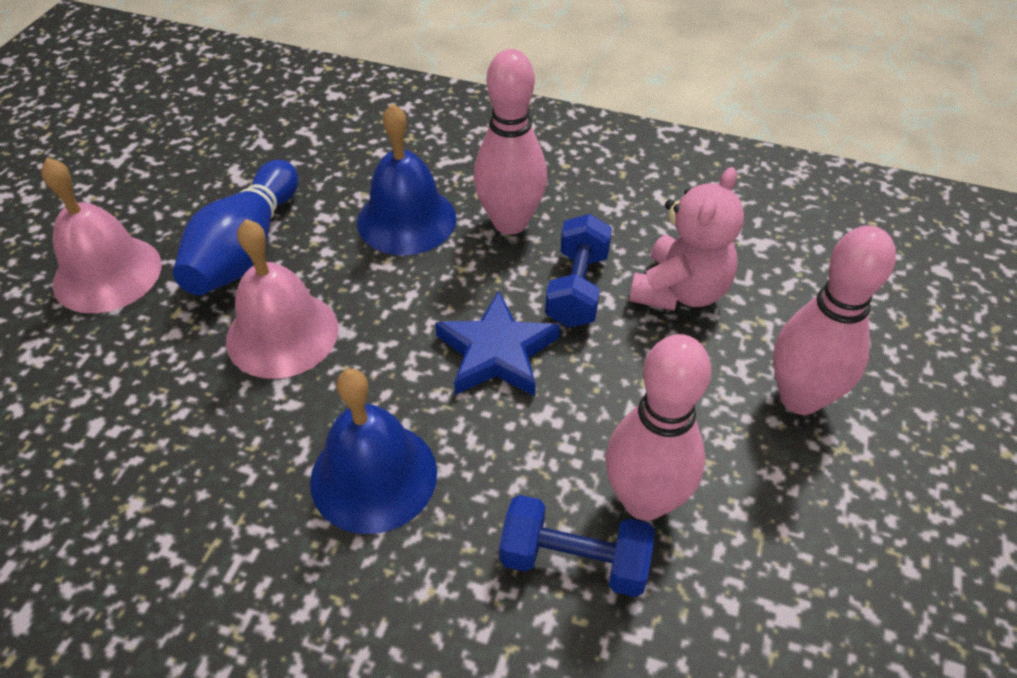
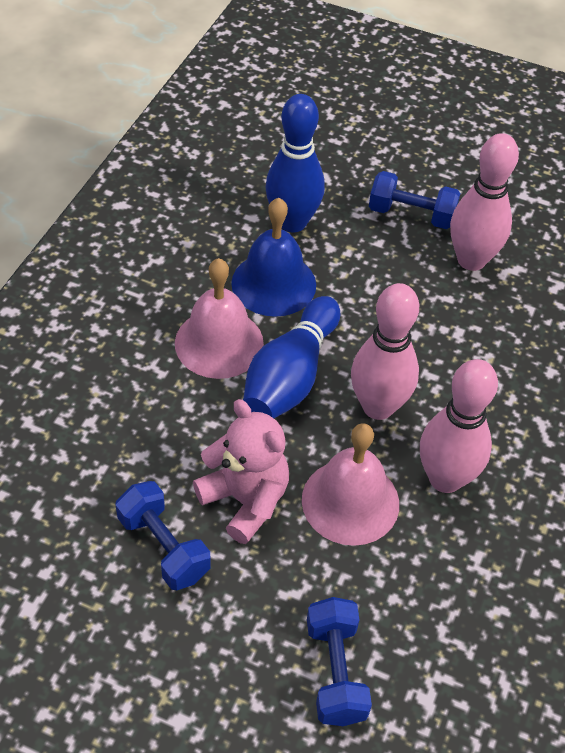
blue bell: [310,369,437,534] [357,103,457,255] = 2 -> [231,198,316,317] = 1
blue bowling pin: [173,160,298,295] = 1 -> [243,296,340,418] [265,94,325,232] = 2
blue dumbbell: [499,495,655,597] [545,214,612,327] = 2 -> [116,481,211,590] [307,597,372,726] [369,171,460,229] = 3
blue star: [435,291,560,396] = 1 -> none = 0

